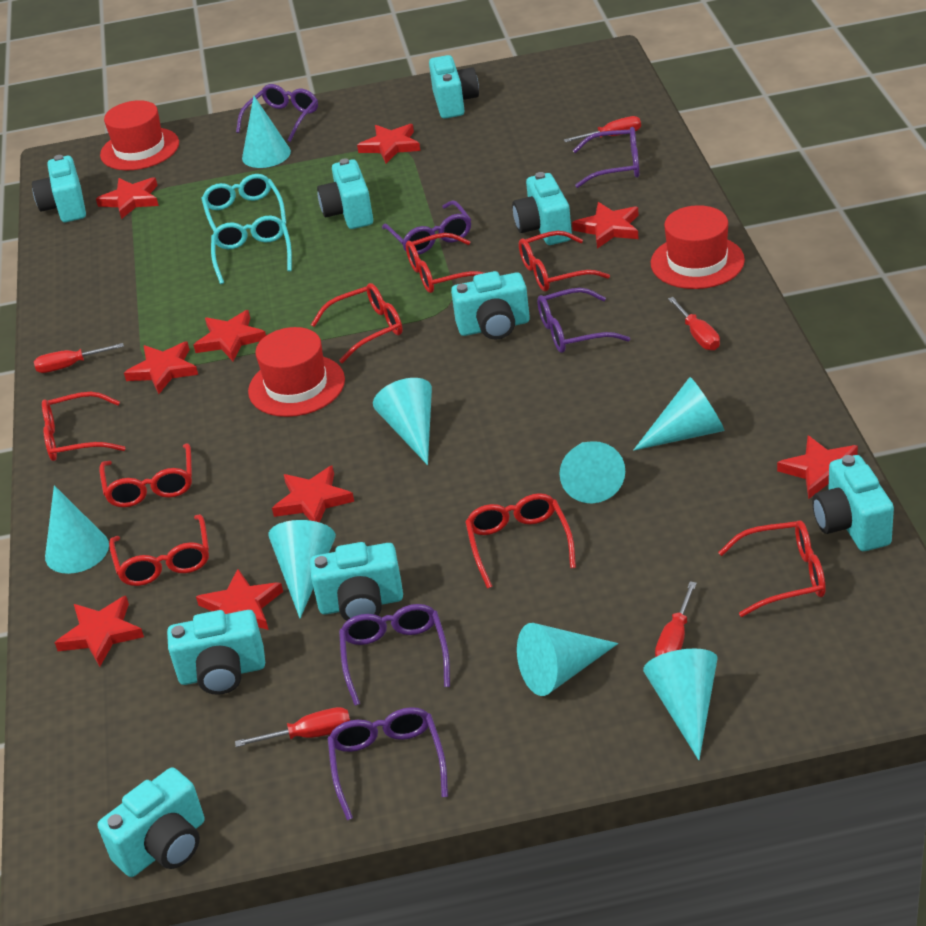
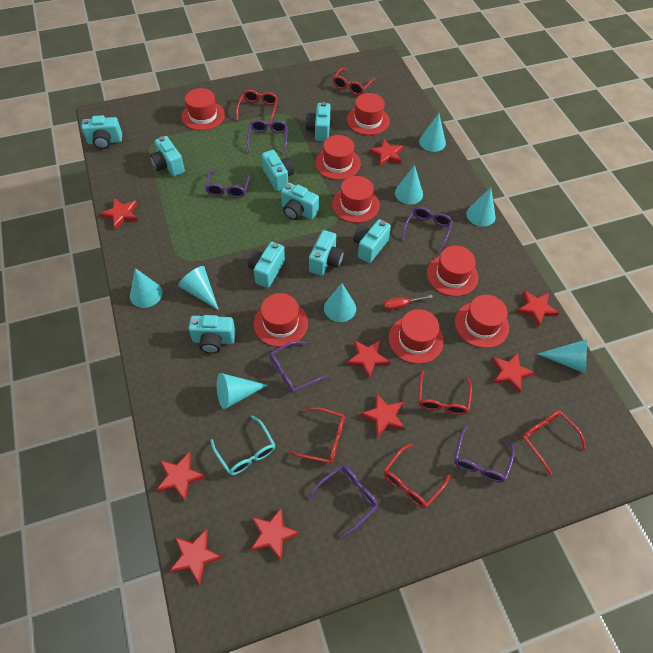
red glasses: [42,392,125,461] [99,443,192,507] [109,514,209,586] [311,283,403,363] [406,233,484,293] [465,493,576,589] [519,231,610,292] [718,520,826,617] = 8 -> [236,90,278,123] [288,407,345,464] [332,68,375,95] [383,444,450,508] [418,370,472,415] [522,410,586,476] = 6
red hat: [100,100,179,170] [248,327,345,417] [651,205,745,289] = 3 -> [181,88,225,131] [254,293,308,347] [315,135,361,180] [332,176,380,223] [347,93,390,135] [389,309,444,364] [427,246,478,296] [455,295,509,348] = 8
red screwdriver: [34,343,124,373] [235,707,350,747] [564,116,641,143] [655,581,697,657] [668,297,720,350] = 5 -> [383,295,433,311] = 1
turquoise glasses: [201,174,286,232] [211,216,292,284] = 2 -> [210,416,275,475] = 1

